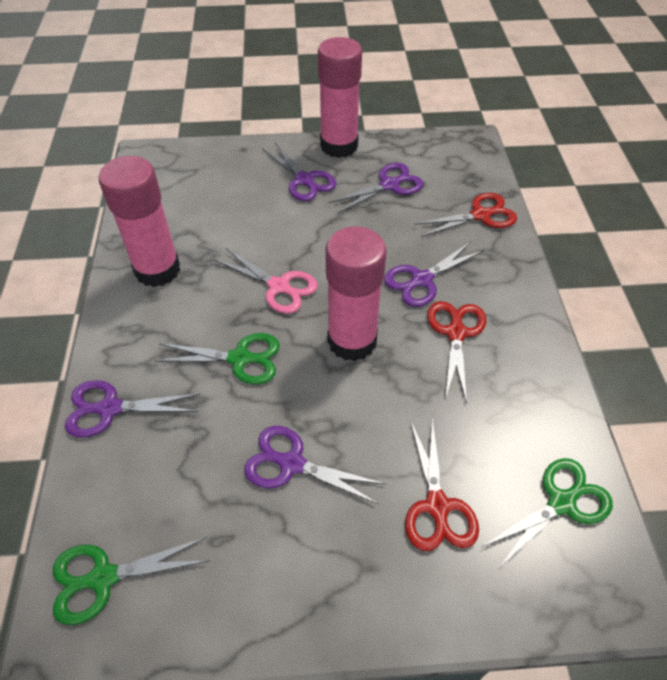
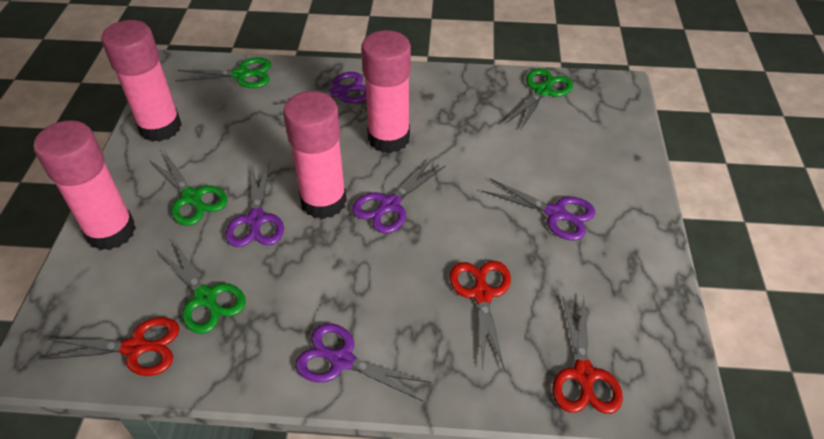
green scissors: [53,537,210,625] [155,333,280,384] [482,458,613,568] = 3 -> [149,151,228,226] [157,240,246,334] [175,57,271,88] [506,68,573,131] = 4
pink glue stick: [99,156,180,287] [318,37,362,158] [325,226,387,361] = 3 -> [34,120,136,250] [101,20,182,142] [283,91,347,219] [361,30,411,153] = 4
pink scissors: [214,248,318,314] = 1 -> none = 0

